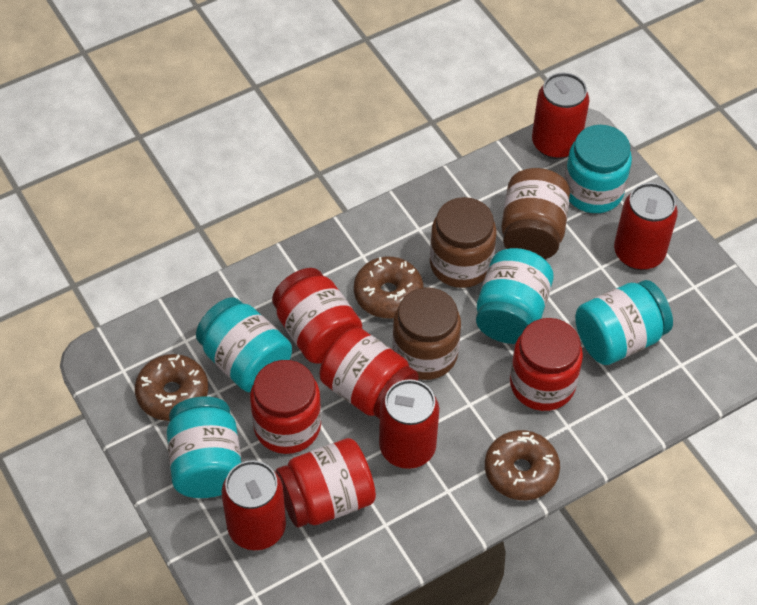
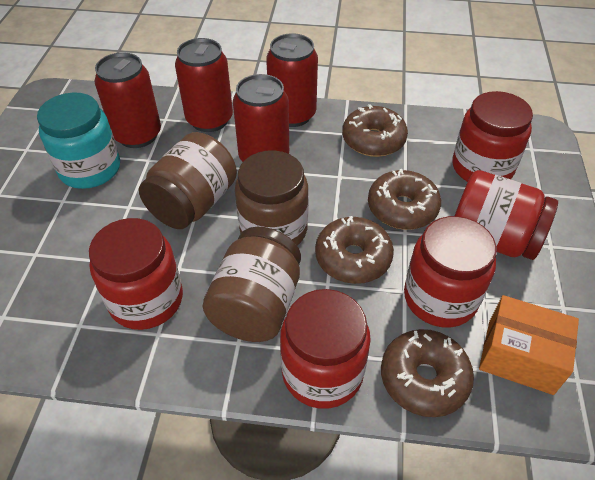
brown donut: [135,354,208,421] [354,257,424,318] [485,430,560,500] = 3 -> [315,216,394,284] [342,104,408,157] [368,169,441,230] [381,329,474,417] = 4
orange box: none = 0 -> [479,295,579,395] = 1
turquoise jar: [167,397,242,498] [196,297,292,392] [476,248,554,344] [564,125,632,213] [575,280,673,365] = 5 -> [37,92,120,189] = 1

